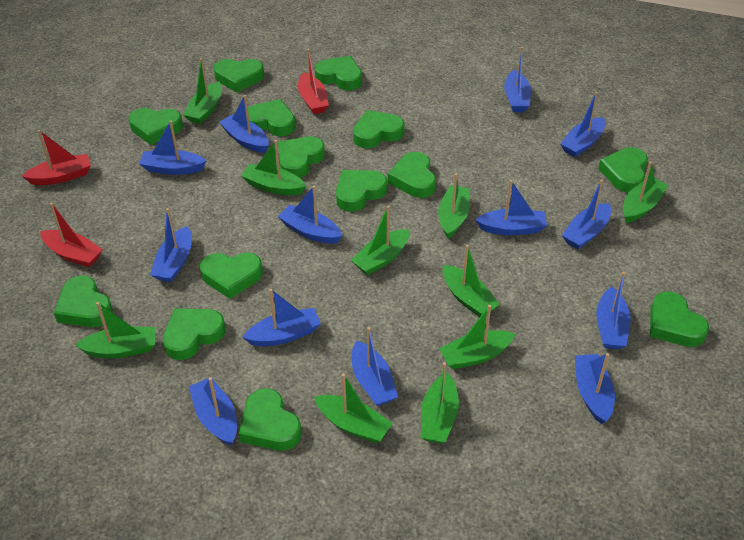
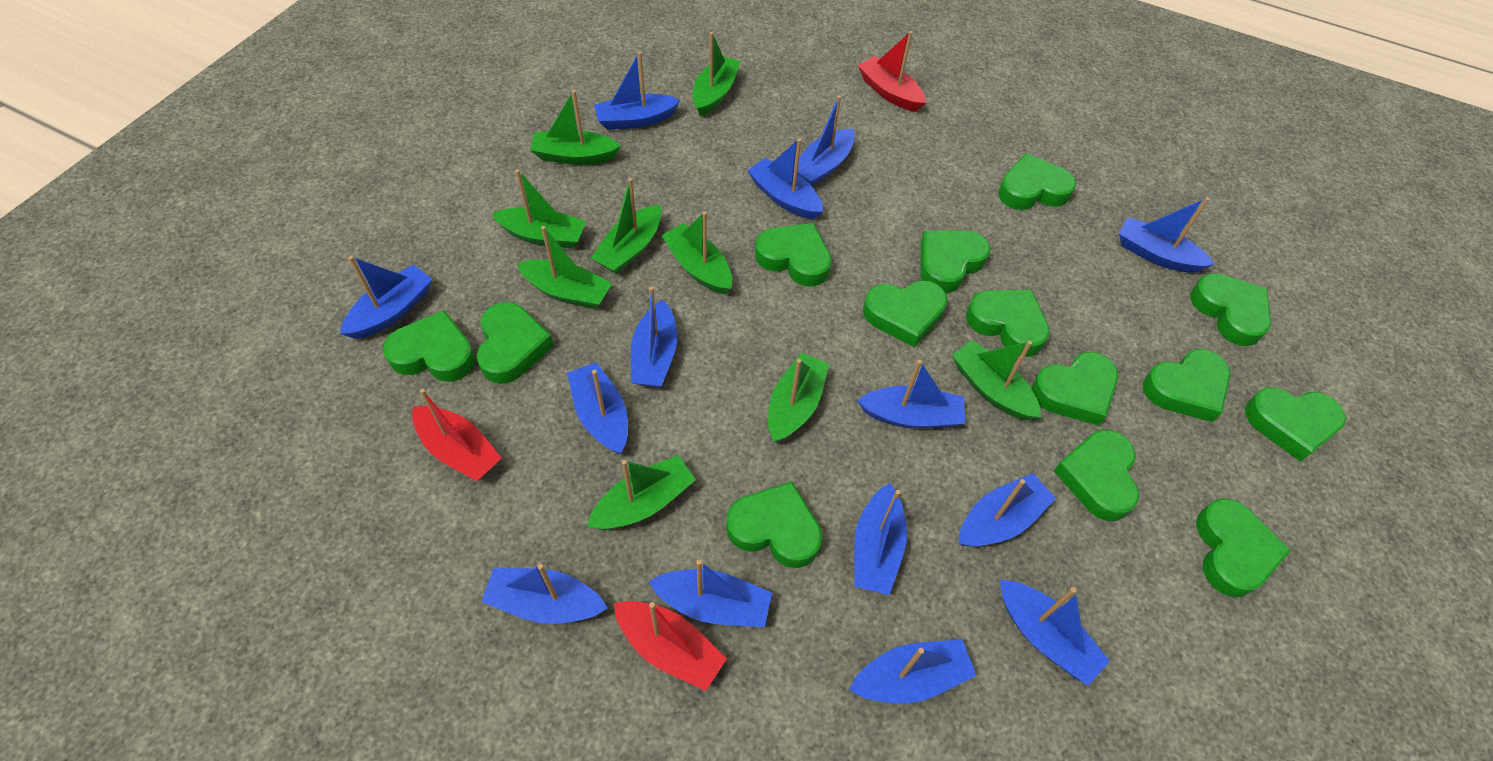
blue boat: [139,120,207,175] [150,208,192,282] [189,377,237,446] [219,95,269,153] [242,289,321,346] [278,186,342,244] [352,327,398,406] [475,180,547,235] [504,47,531,112] [560,92,606,157] [562,180,611,249] [575,353,615,424] [596,272,631,349] = 13 -> [340,256,432,339] [481,564,608,624] [567,362,628,454] [594,51,680,130] [631,287,677,387] [648,560,772,627] [747,138,823,220] [797,95,855,186] [849,639,977,704] [854,483,907,595] [857,360,966,428] [959,473,1056,547] [1000,580,1110,686] [1119,197,1215,273] = 14
green boat: [75,302,155,358] [183,58,222,124] [241,140,306,195] [314,374,392,443] [351,206,410,275] [421,362,459,444] [438,173,470,238] [439,305,516,369] [442,244,500,317] [623,161,668,223] = 10 -> [492,169,586,249] [517,226,612,309] [530,90,621,165] [587,455,696,530] [591,178,661,274] [661,212,732,295] [693,32,741,116] [768,353,829,443] [952,340,1041,421] = 9

